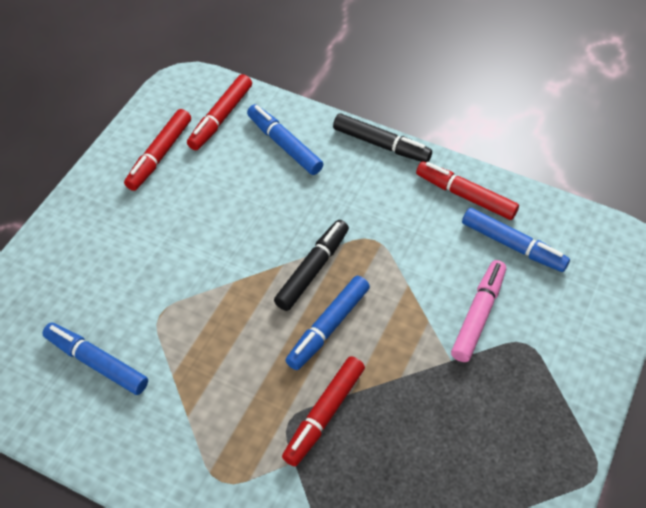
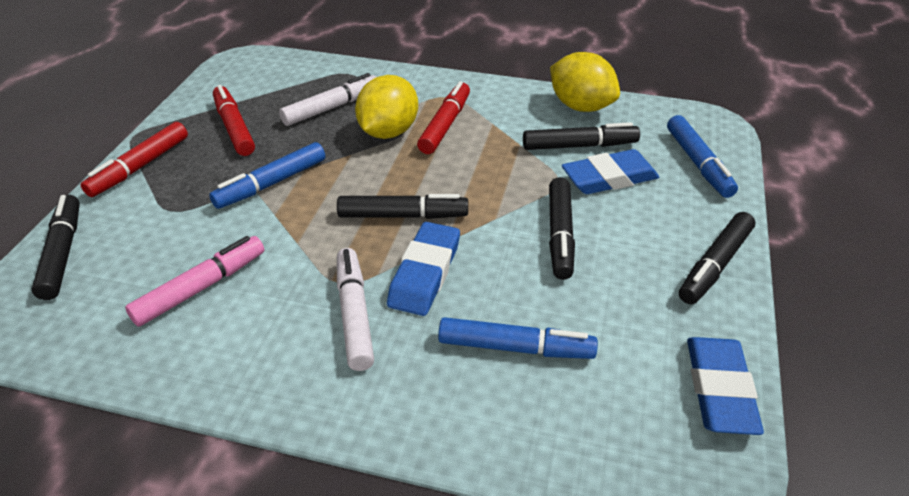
black marker: [274,220,349,311] [333,113,432,162] = 2 -> [32,195,80,300] [337,194,468,219] [523,122,640,150] [549,177,575,280] [679,212,755,304] = 5
blue eraser: none = 0 -> [387,222,460,316] [562,149,659,194] [687,337,764,435] = 3
blue marker: [42,323,148,395] [247,104,323,175] [285,276,370,370] [462,208,570,272] = 4 -> [209,142,325,209] [438,317,598,359] [667,115,738,198] = 3
red marker: [124,109,191,191] [187,74,252,150] [282,356,365,467] [416,161,519,220] = 4 -> [81,122,188,197] [213,85,255,156] [417,81,470,154] = 3
white marker: none = 0 -> [279,73,376,126] [337,248,374,371] = 2
yellow lemon: none = 0 -> [355,75,418,139] [550,52,620,112] = 2

